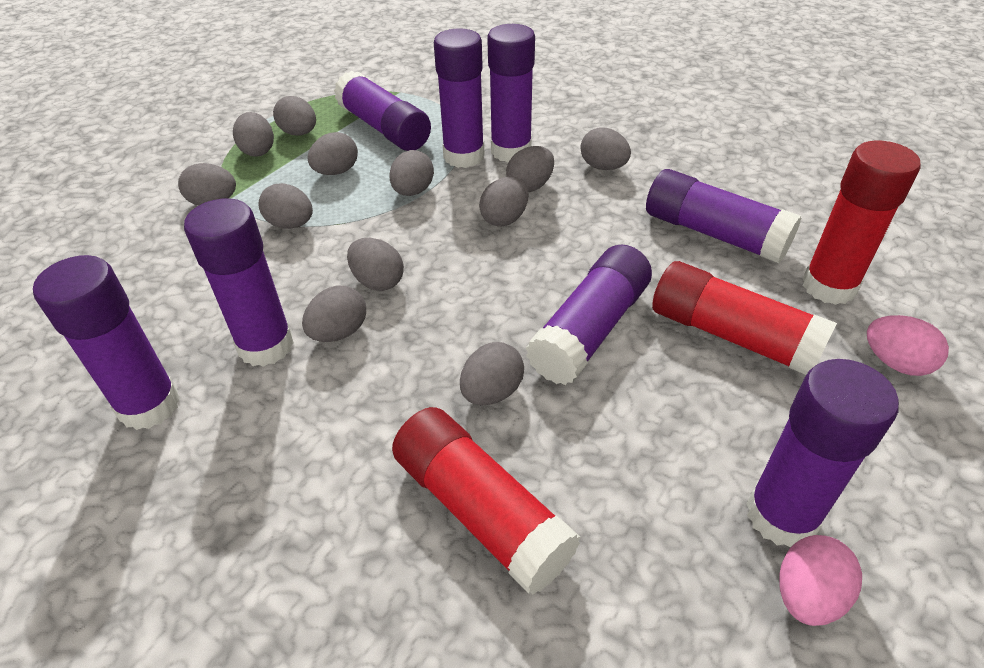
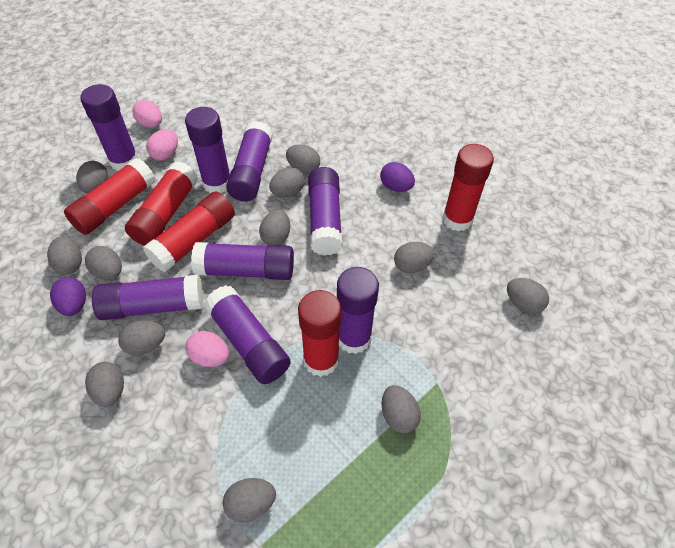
pink egg: [779,535,862,626] [867,315,949,376] = 2 -> [133,100,162,128] [146,129,178,161] [185,331,229,367] = 3
purple egg: none = 0 -> [50,277,86,316] [380,162,415,192] = 2
red glue stick: [392,407,580,594] [652,261,837,375] [802,140,921,305] = 3 -> [64,158,156,235] [125,161,198,246] [143,192,235,272] [298,290,341,377] [442,144,494,231] = 5

